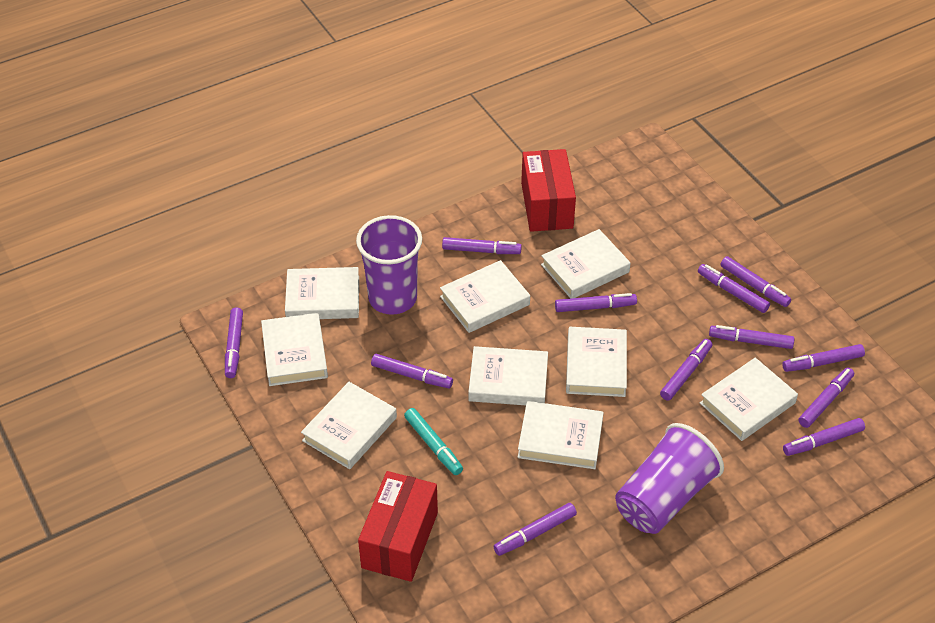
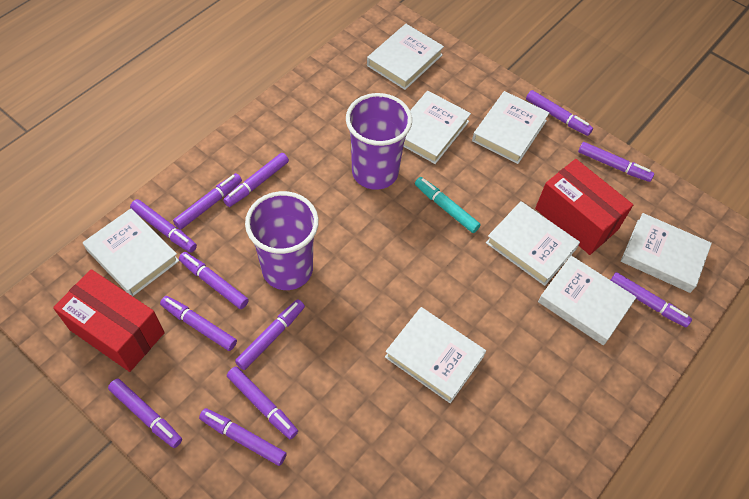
white book: [261,313,328,386] [285,267,359,319] [301,382,397,469] [440,260,530,333] [468,346,548,405] [518,401,604,469] [541,229,631,299] [566,327,627,397] [700,358,798,441] = 9 -> [83,208,179,296] [367,24,444,90] [385,307,486,403] [403,91,471,164] [472,91,549,164] [486,201,580,286] [538,256,636,345] [621,213,712,293] = 8

